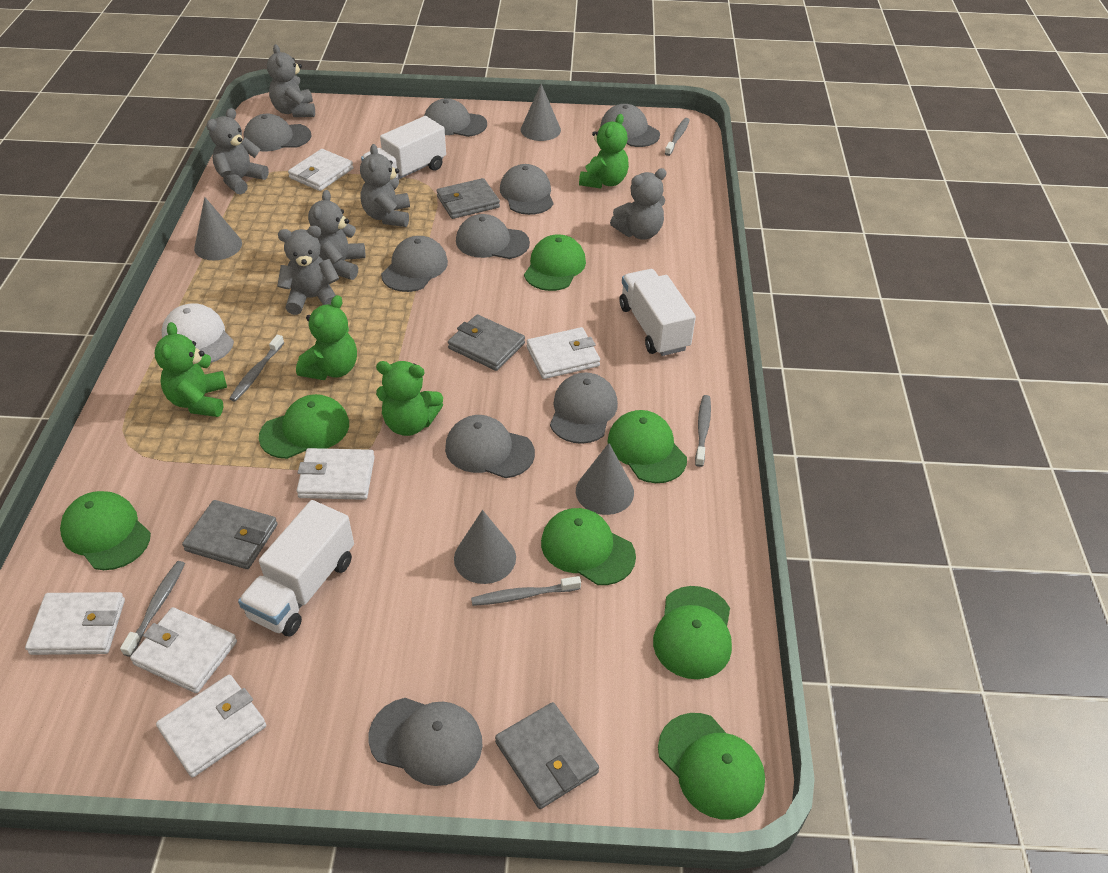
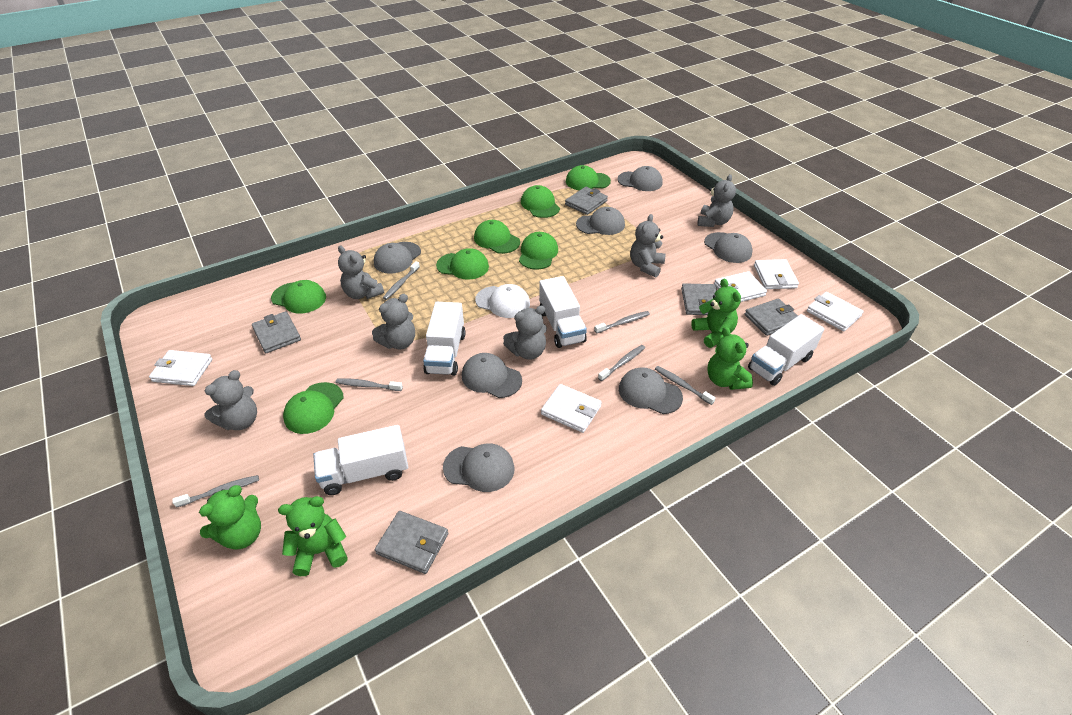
grey cap: [244,114,311,152] [368,698,483,786] [381,236,448,292] [424,98,487,137] [445,415,535,478] [456,214,530,259] [500,164,553,215] [550,372,618,444] [600,104,660,147] = 9 -> [374,242,421,274] [443,443,515,492] [462,353,522,398] [576,207,625,235] [618,166,662,191] [619,367,683,414] [704,232,753,263] = 7
grey cone: [194,197,242,260] [454,510,516,584] [521,84,561,141] [576,443,634,515] = 4 -> none = 0
grey toothbrush: [120,561,185,657] [229,335,284,402] [471,576,581,606] [665,118,690,156] [695,395,711,467] = 5 -> [172,475,259,508] [336,378,403,391] [383,261,420,300] [594,311,650,334] [598,345,645,381] [655,366,716,405] = 6
grey wallet: [182,500,278,569] [437,178,500,219] [448,314,525,371] [495,702,599,809] = 4 -> [252,311,301,353] [375,511,448,574] [565,187,608,215] [681,283,717,315] [745,298,798,336] = 5
white truck: [238,500,354,636] [361,116,446,190] [619,269,696,356] = 3 -> [313,425,408,495] [423,302,466,376] [539,276,587,348] [748,314,824,386] = 4
white wallet: [25,592,125,655] [130,607,237,693] [156,675,266,778] [288,149,353,191] [296,448,375,500] [527,327,600,379] = 6 -> [149,350,212,386] [541,384,602,433] [714,271,767,302] [754,259,799,289] [807,292,864,331] = 5

